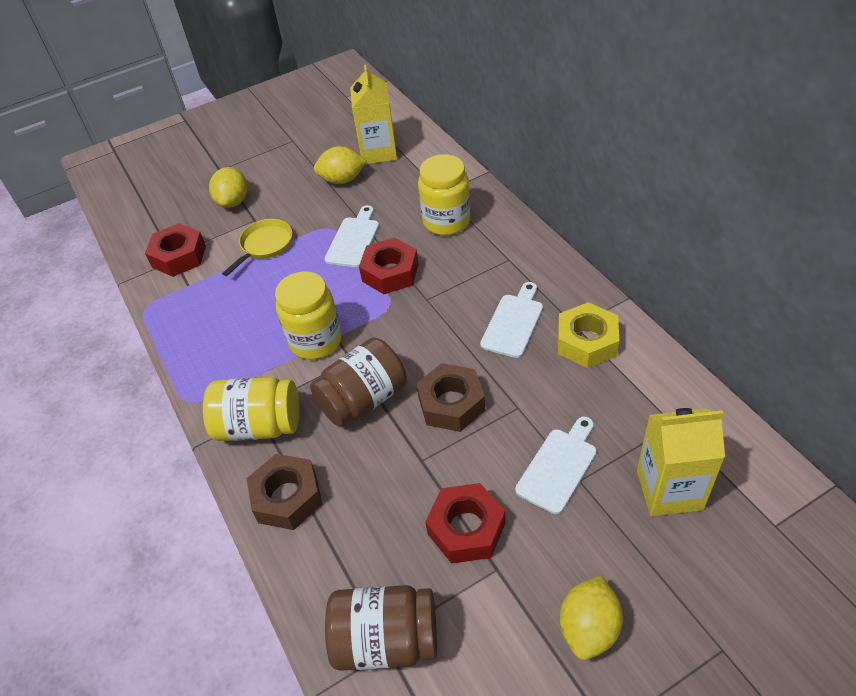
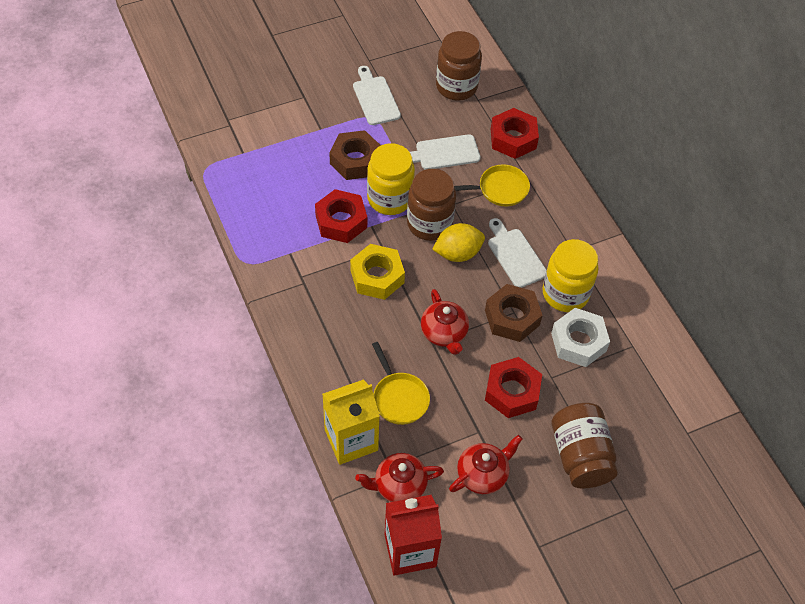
brown jar: [310,338,407,427] [325,585,437,671] = 2 -> [407,169,456,241] [436,31,482,101] [552,403,618,488] = 3
red carton: none = 0 -> [385,495,442,576] = 1
red teapot: none = 0 -> [355,453,444,502] [421,289,469,355] [449,435,522,494] = 3
white nut: none = 0 -> [551,308,610,367] = 1
yellow carton: [350,65,397,164] [637,408,725,516] = 2 -> [322,380,380,465] = 1
yellow jar: [203,377,299,441] [275,271,342,360] [418,154,471,236] = 3 -> [367,143,415,215] [543,239,598,312] = 2
yellow lemon: [209,167,248,208] [314,146,367,184] [560,575,623,660] = 3 -> [432,223,485,262] = 1
yellow pan: [222,219,292,276] = 1 -> [372,342,430,425] [455,165,530,206] = 2

